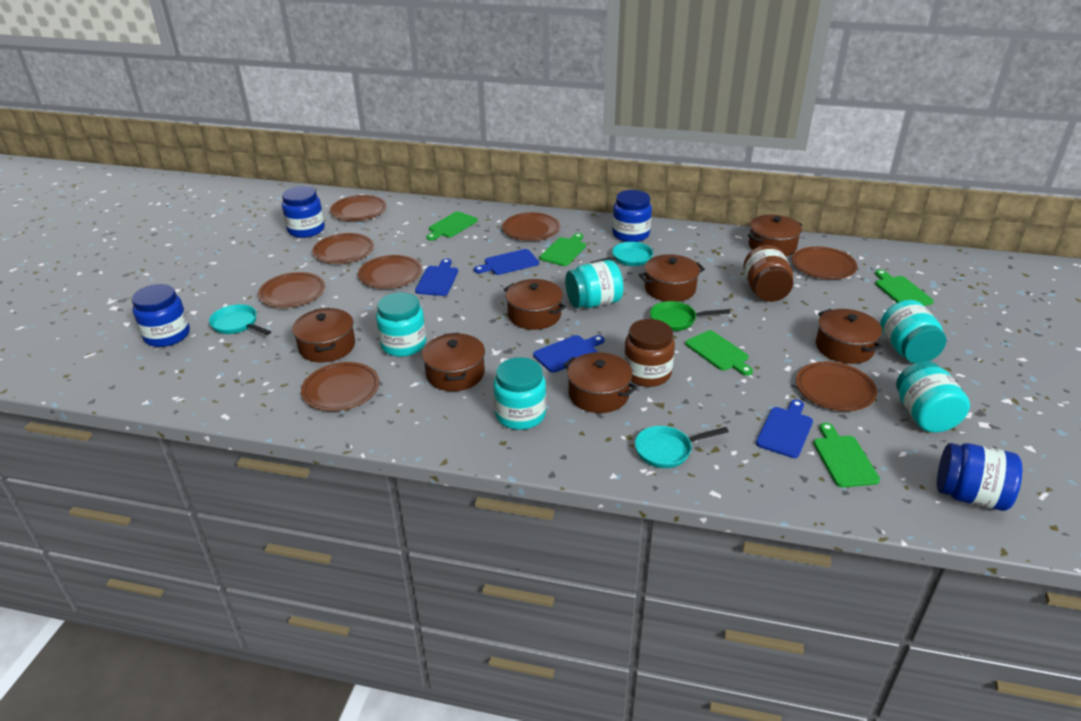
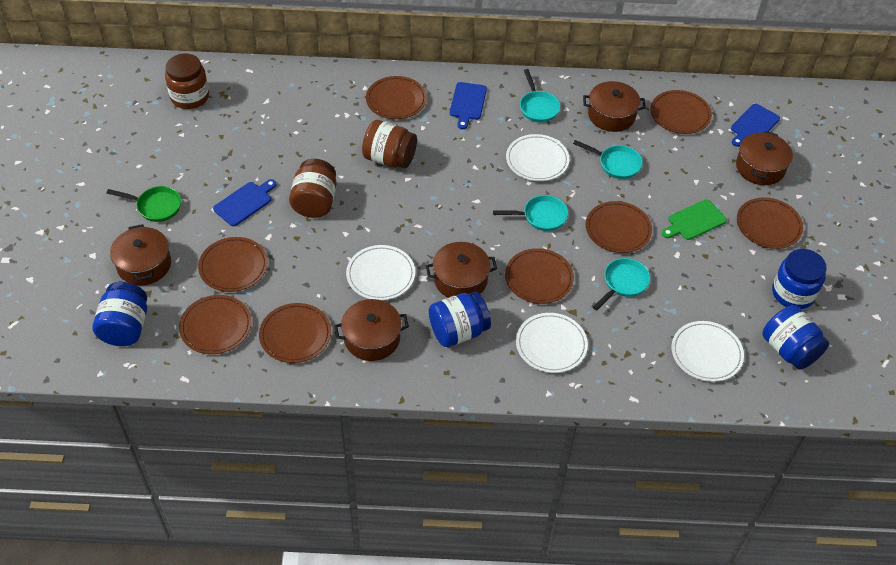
blue cutting board: [415,259,458,296] [474,249,539,275] [533,335,605,373] [756,400,813,458] = 4 -> [213,179,277,226] [450,82,487,129] [731,104,780,147] = 3
brown jar: [624,319,675,387] [743,245,793,302] = 2 -> [165,53,209,109] [289,159,337,218] [362,120,417,168] = 3
brown pot: [292,308,355,362] [422,333,485,391] [504,279,566,330] [563,352,637,413] [639,254,705,302] [748,215,803,257] [816,309,882,364] = 7 -> [110,224,171,285] [334,299,409,361] [426,242,497,298] [583,81,646,132] [736,131,793,185] = 5
green cutting board: [426,212,478,241] [540,233,586,266] [685,330,753,376] [813,423,880,488] [875,270,934,306] = 5 -> [662,199,727,240] = 1
turquoise jar: [376,292,426,357] [493,357,546,430] [565,260,624,308] [880,300,946,363] [896,361,970,433] = 5 -> none = 0
turquoise pan: [209,304,271,335] [590,242,653,266] [635,426,729,468] = 3 -> [493,195,568,231] [520,69,560,122] [573,140,643,179] [593,258,650,311] = 4
white plate: none = 0 -> [346,245,415,300] [506,134,569,181] [516,313,588,373] [672,321,744,382] = 4

